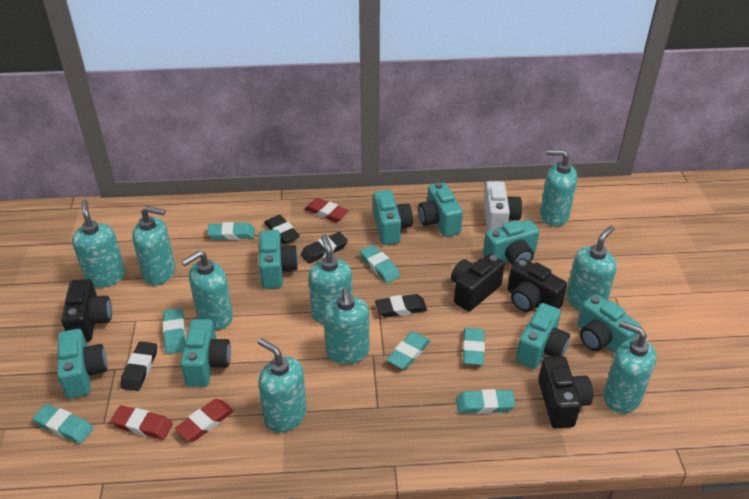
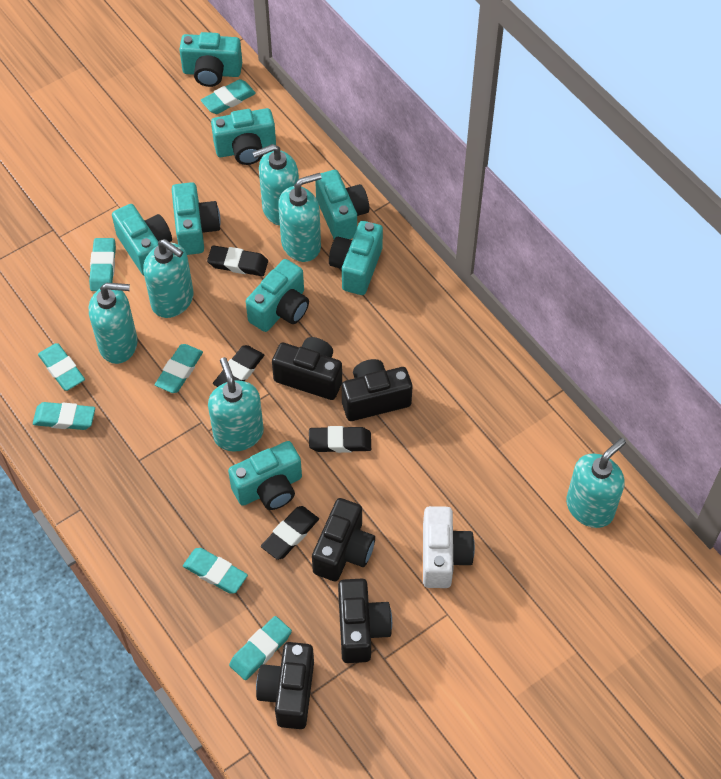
black camera: [61,279,112,342] [451,254,505,312] [508,258,567,312] [538,356,593,428] = 4 -> [256,642,314,729] [272,337,342,400] [312,498,375,581] [338,579,392,663] [342,359,412,421] = 5
red eraser: [110,405,173,440] [175,399,234,441] [305,198,349,222] = 3 -> none = 0
turquoise soap dispenser: [72,200,125,288] [132,206,175,285] [181,251,233,330] [258,338,307,432] [308,234,352,324] [324,287,369,364] [540,150,577,227] [566,226,617,311] [603,321,656,413] = 9 -> [89,283,138,364] [143,239,193,318] [208,357,264,451] [252,144,299,226] [278,173,322,262] [566,438,626,528] = 6

